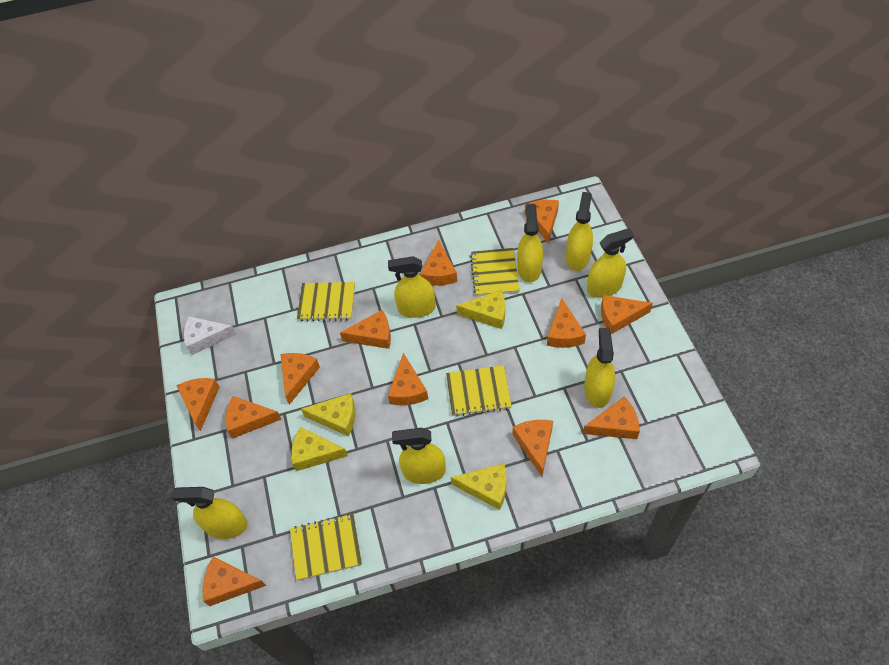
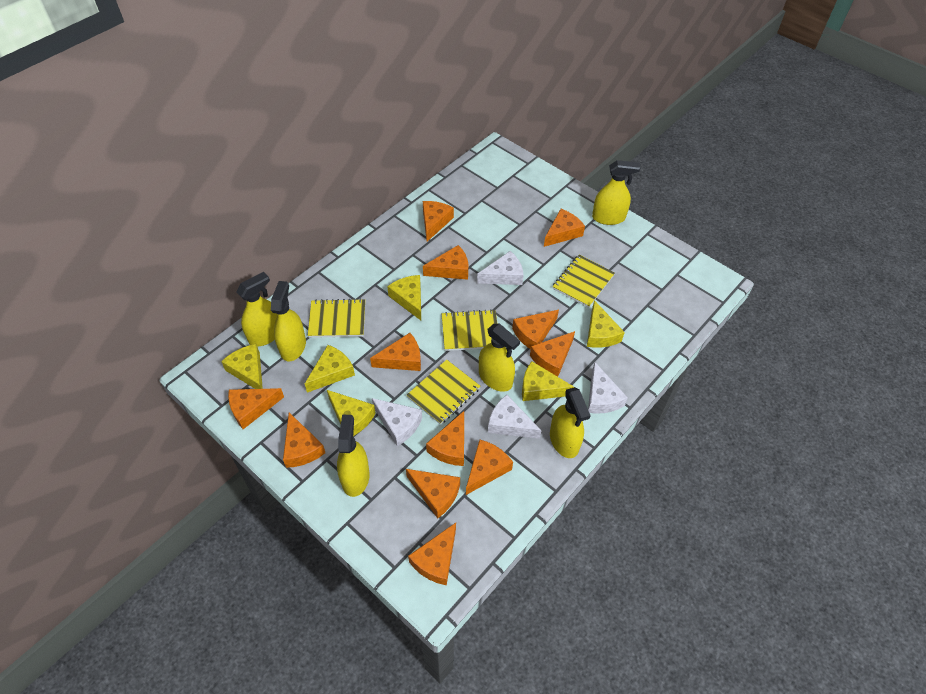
white cheese: [184,316,237,355] = 1 -> [372,398,422,446] [477,251,524,285] [488,395,542,439] [588,362,628,414] = 4
yellow cheese: [291,427,348,471] [301,393,355,436] [450,463,507,510] [456,290,505,329] = 4 -> [221,344,263,389] [305,345,355,393] [327,390,376,436] [387,275,421,320] [522,361,574,401] [587,300,625,348] = 6
yellow spray bottle: [172,487,248,539] [388,256,435,318] [392,428,446,484] [517,204,543,283] [566,192,593,271] [584,327,615,408] [587,228,634,298] = 7 -> [236,272,277,347] [271,281,306,361] [337,415,370,497] [479,324,520,392] [550,387,591,458] [592,160,640,225] = 6

